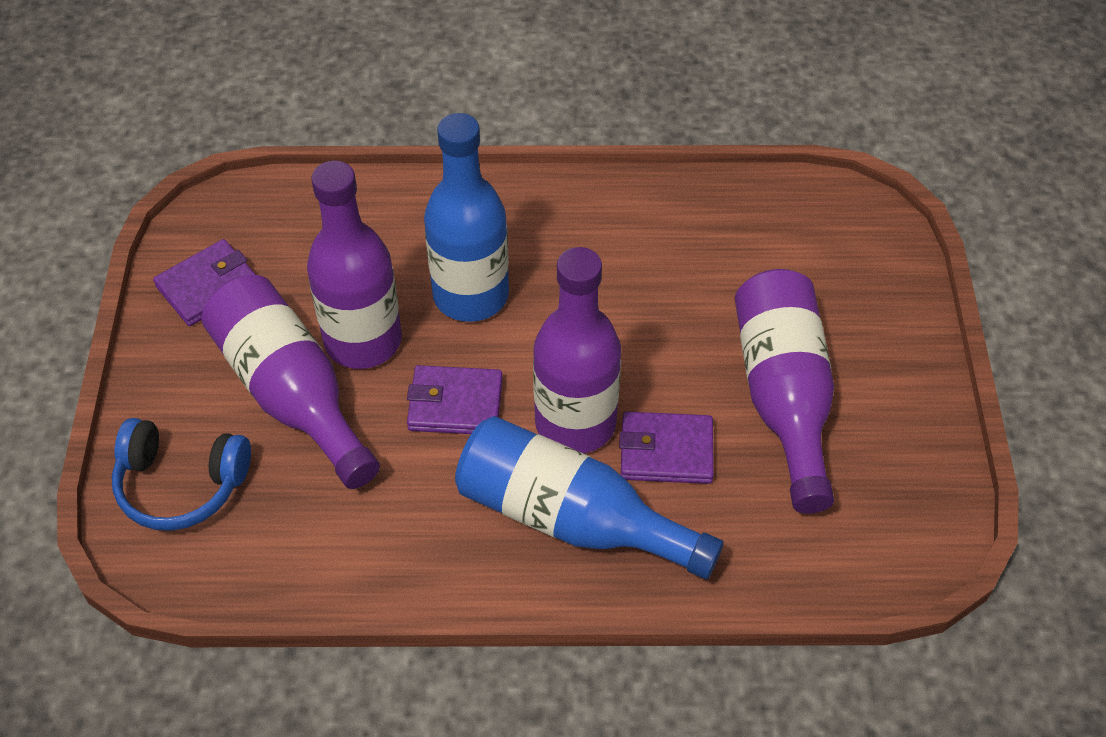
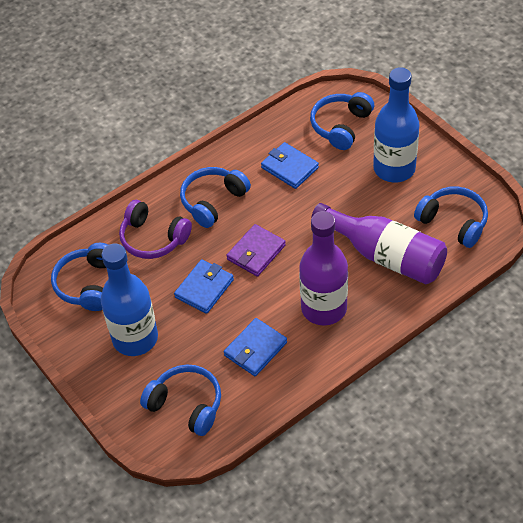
blue headphones: [112,418,251,531] = 1 -> [51,243,108,311] [140,364,221,436] [180,167,251,228] [310,92,374,150] [414,186,488,248] = 5
blue wallet: none = 0 -> [174,260,234,314] [224,318,287,376] [261,142,319,189] = 3
purple bottle: [202,275,380,489] [307,160,402,369] [533,247,621,453] [735,269,834,514] = 4 -> [299,211,348,325] [311,203,447,284] = 2
purple headphones: none = 0 -> [119,200,192,259] = 1
purple wallet: [153,239,256,326] [407,365,503,434] [619,412,714,484] = 3 -> [226,224,286,277] = 1

